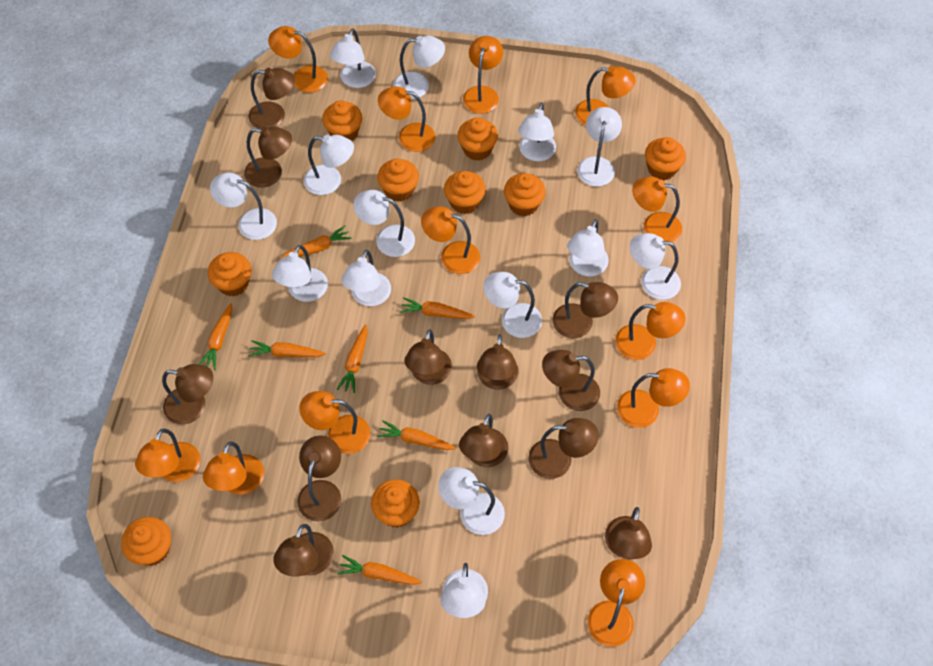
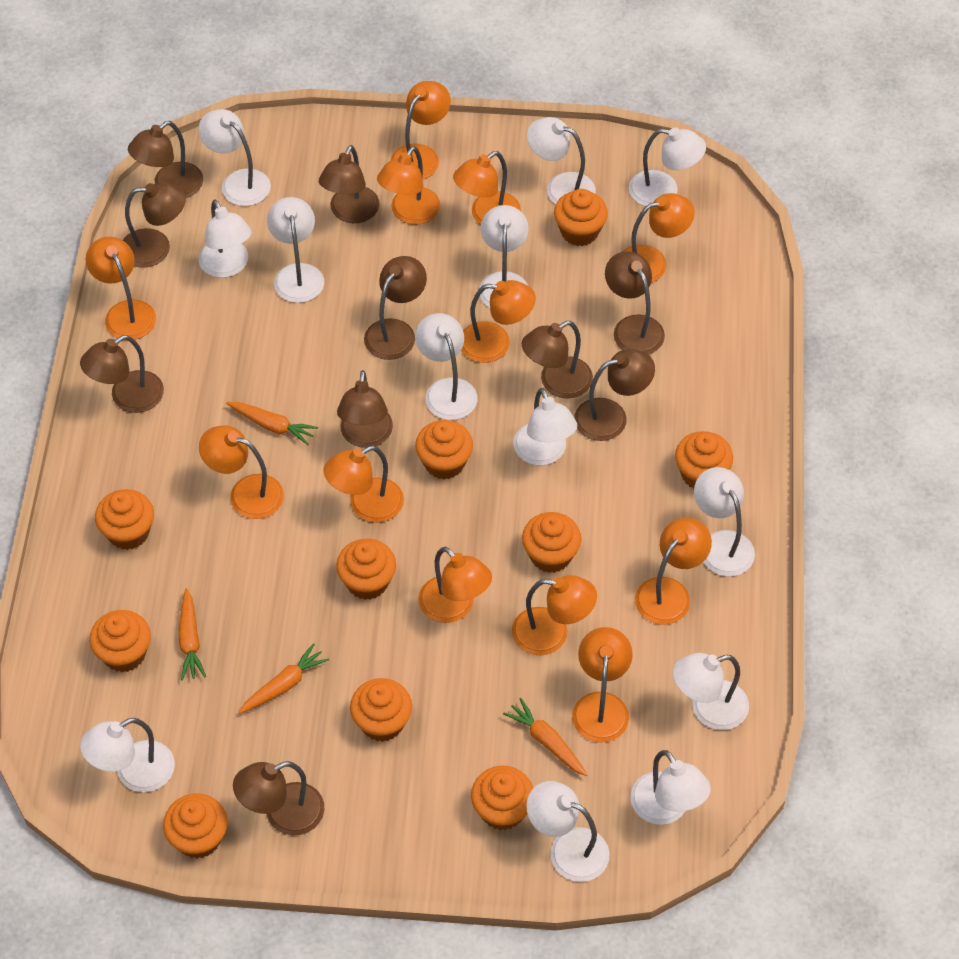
brown lamp: [162,364,213,425] [244,127,292,188] [248,68,295,129] [273,524,334,577] [297,435,341,522] [404,329,452,385] [459,414,508,467] [477,335,518,390] [528,418,599,479] [542,350,600,411] [552,282,618,338] [605,507,652,559] = 12 -> [80,335,164,413] [123,182,186,268] [128,121,203,198] [233,761,324,836] [319,145,379,223] [337,370,393,448] [364,256,427,360] [521,321,593,398] [574,349,655,441] [605,251,665,354] = 10
orange carrot: [199,303,232,370] [248,340,326,357] [281,226,352,259] [337,324,368,393] [337,555,422,585] [377,420,456,450] [400,297,475,319] = 7 -> [178,588,206,681] [226,402,318,445] [238,643,329,714] [503,698,588,776] = 4
orange cupcake: [121,517,171,566] [208,252,251,296] [322,100,362,141] [371,479,420,528] [377,159,419,202] [444,171,486,214] [457,117,498,161] [504,173,546,216] [645,137,686,180] = 9 -> [89,610,151,672] [95,489,154,550] [163,793,227,859] [336,539,396,600] [350,678,412,742] [415,420,473,479] [471,766,533,830] [522,512,581,573] [554,189,608,246] [675,431,733,489] = 10
white lamp: [210,172,277,240] [272,245,328,302] [304,135,354,195] [330,28,376,88] [341,250,391,306] [354,190,415,257] [393,35,445,99] [438,467,505,535] [440,563,488,618] [483,272,542,338] [518,103,556,161] [567,219,609,276] [577,107,622,187] [630,233,681,300] = 14 -> [80,718,175,792] [198,109,271,206] [198,199,252,278] [267,197,324,303] [415,313,477,420] [479,205,529,308] [513,388,577,465] [526,781,609,882] [527,117,596,205] [629,128,706,206] [630,750,711,825] [673,653,749,730] [694,467,755,577] = 13

